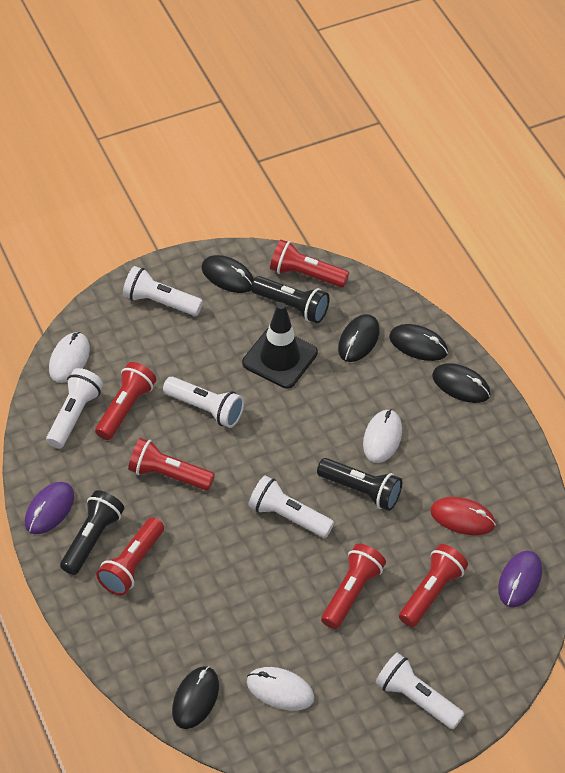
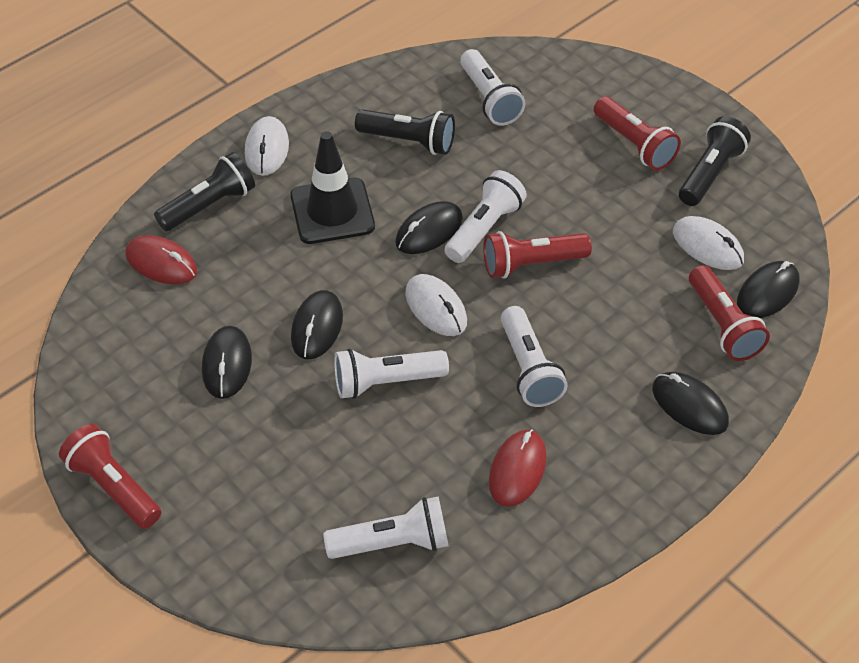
purple mouse: [25,482,74,534] [498,551,542,607] = 2 -> none = 0
red flashlight: [95,362,156,440] [96,517,164,595] [128,438,215,491] [270,240,349,288] [321,544,386,629] [399,544,468,627] = 6 -> [59,424,162,529] [483,231,592,279] [594,97,681,170] [689,265,770,361] = 4
red mouse: [430,497,496,535] = 1 -> [125,235,197,285] [489,429,547,507] = 2

